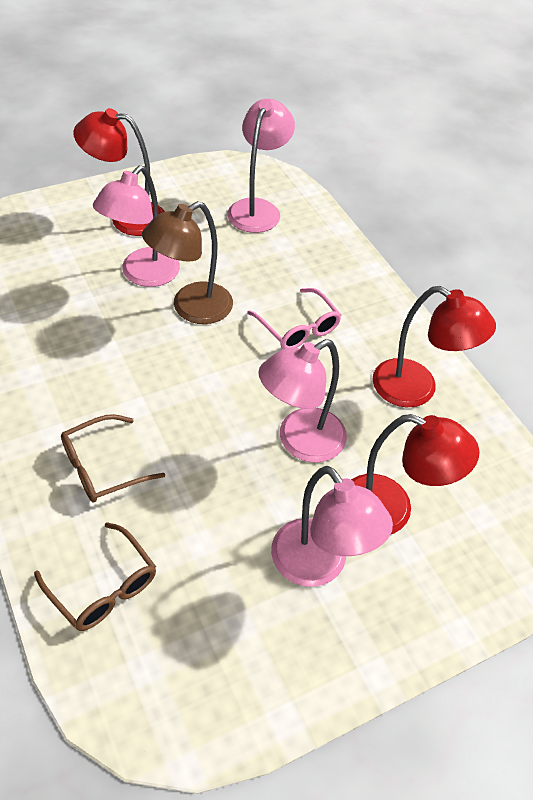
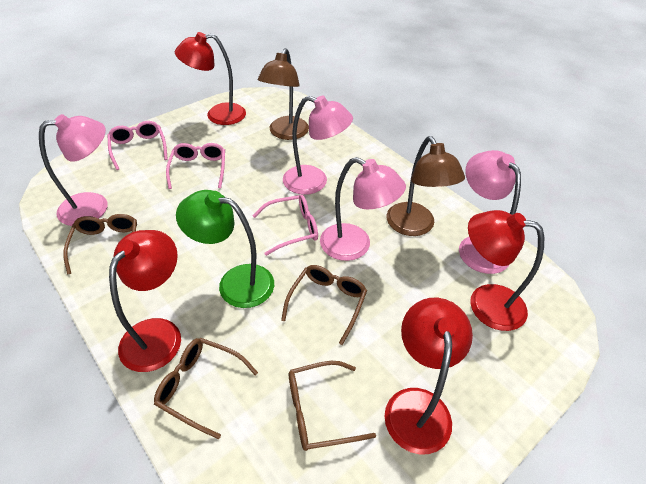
brown glasses: [34,522,156,631] [61,414,165,503] = 2 -> [63,214,137,274] [154,338,258,439] [281,265,367,345] [289,361,376,451] = 4
brown lamp: [142,201,233,324] = 1 -> [258,48,309,140] [387,136,465,236] = 2
green lamp: none = 0 -> [176,190,274,308] = 1
pink glasses: [247,288,341,349] = 1 -> [108,121,168,170] [166,143,225,189] [253,195,318,256] = 3
red lamp: [73,108,165,236] [351,414,480,535] [373,286,496,407] = 3 -> [109,230,181,372] [175,32,246,125] [385,298,473,455] [468,210,544,331] = 4

